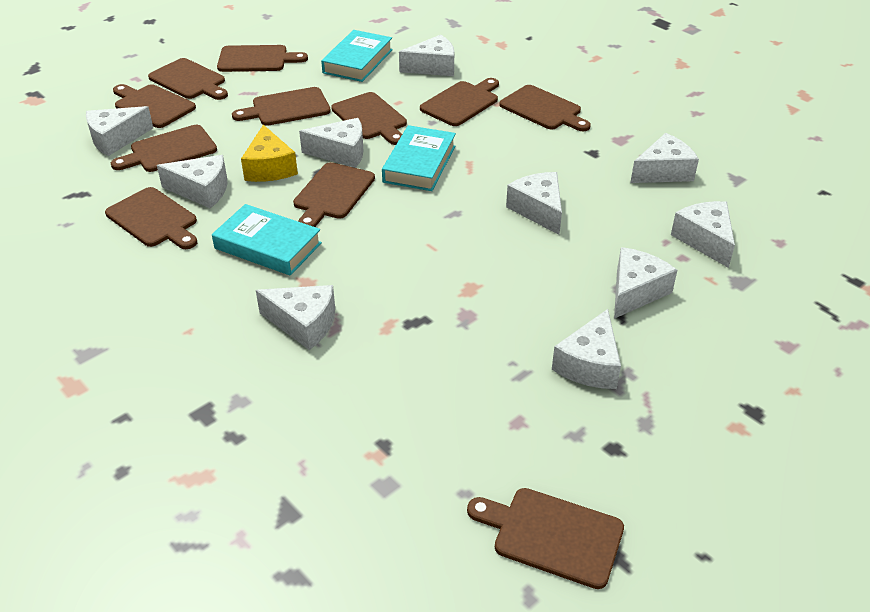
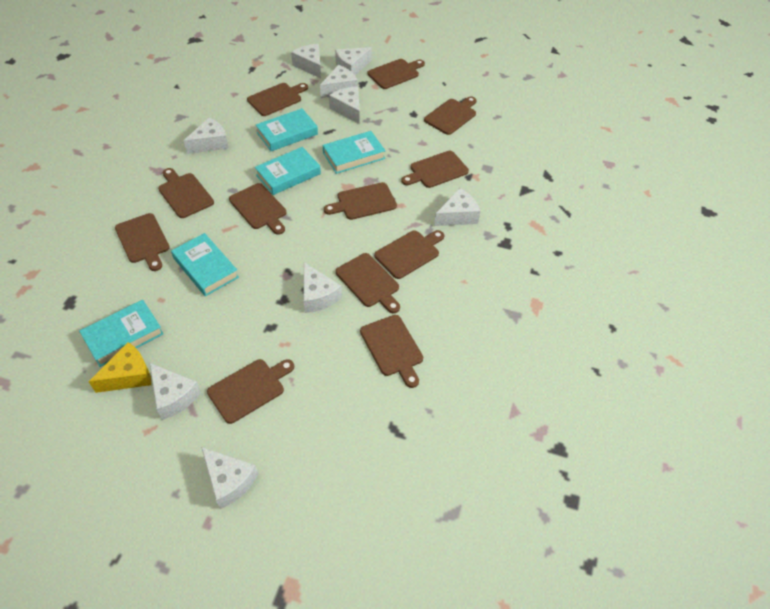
brown cutting board: [105,187,197,249] [111,125,217,172] [113,84,196,128] [148,58,228,100] [217,45,308,72] [232,87,331,126] [293,162,375,227] [331,92,407,145] [420,78,499,126] [467,488,624,589] [499,85,591,131] = 11 -> [115,213,170,271] [158,168,214,218] [207,359,294,424] [229,183,286,235] [247,83,308,116] [324,182,397,220] [336,253,400,313] [360,315,423,388] [368,59,425,89] [374,230,444,279] [401,151,469,188] [424,96,476,135] = 12
turquoise book: [212,204,322,276] [321,30,393,82] [382,125,456,191] = 3 -> [79,300,164,367] [171,233,239,296] [255,147,321,195] [256,108,318,151] [323,131,385,174] = 5
white cheese: [86,106,153,156] [157,155,227,208] [256,285,335,350] [299,118,364,168] [399,35,454,76] [506,172,562,235] [552,309,621,389] [614,247,677,319] [630,133,699,183] [671,201,735,268] = 10 -> [150,363,201,420] [183,117,229,154] [201,447,258,509] [291,44,321,78] [303,262,342,313] [320,65,358,98] [329,86,360,124] [335,47,372,75] [434,188,480,226] = 9

